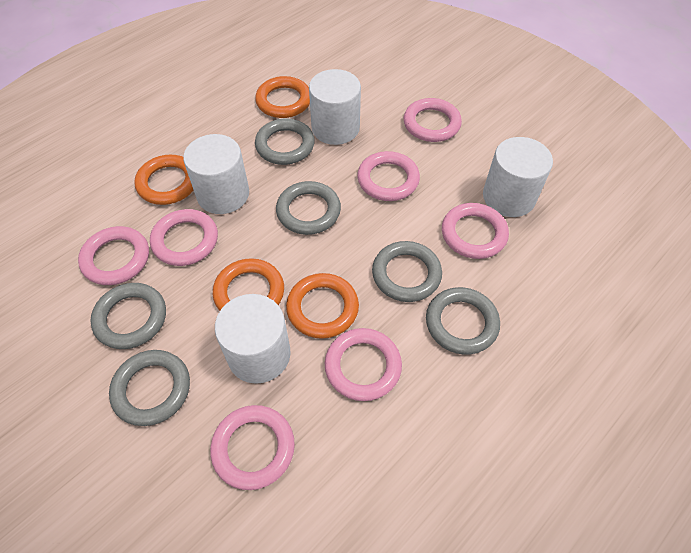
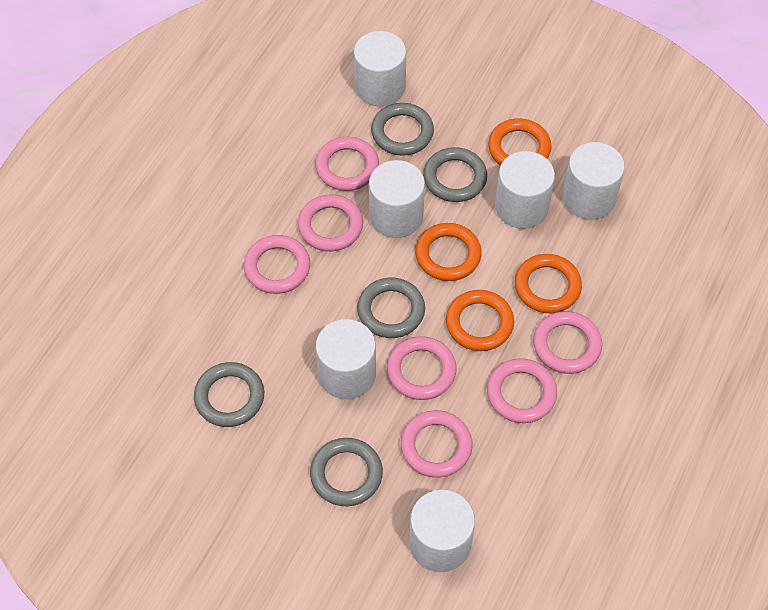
grey ring: [91,283,166,349] [109,350,190,426] [255,119,315,165] [276,181,341,235] [372,241,442,302] [426,287,500,355] = 6 -> [194,362,264,427] [310,438,383,506] [357,277,425,338] [371,103,434,156] [423,147,487,202] = 5
white cylinder: [183,134,249,214] [215,294,291,384] [309,69,361,145] [483,137,553,217] = 4 -> [315,319,376,399] [354,31,406,106] [369,160,425,238] [409,490,475,572] [495,151,555,229] [562,142,625,219] = 6

